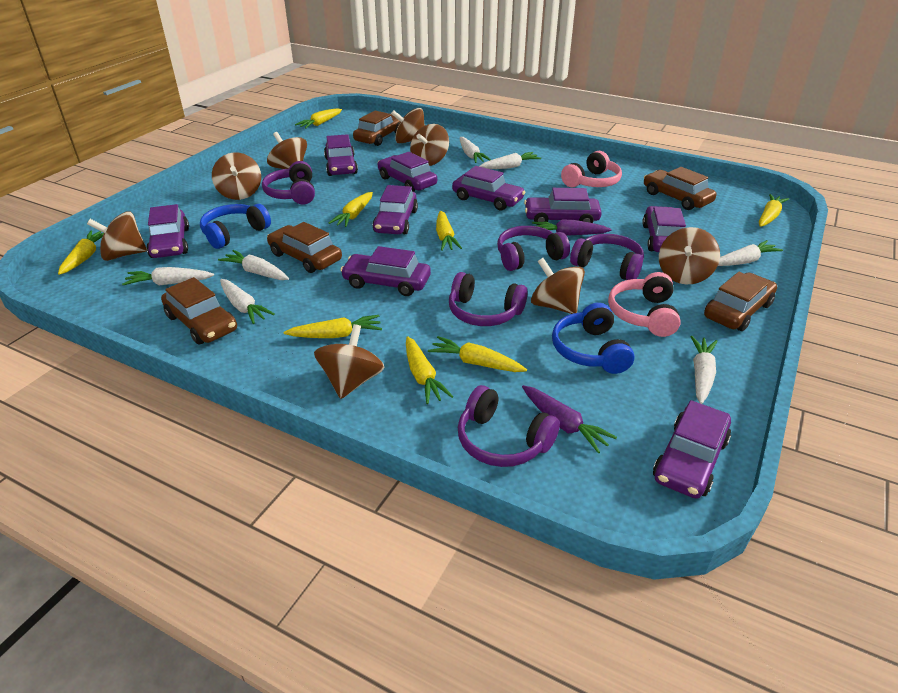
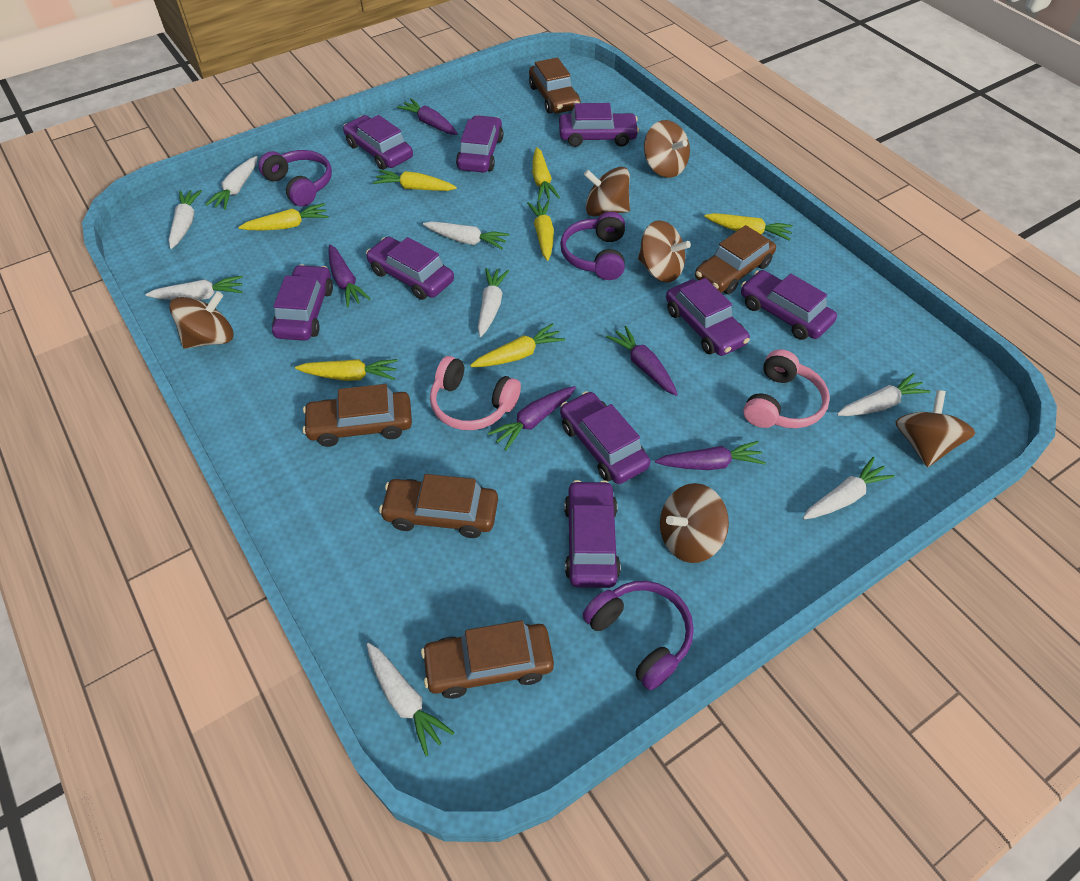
blue headphones: [200,204,271,249] [552,303,635,374] = 2 -> none = 0
brown spinning top: [87,211,147,261] [212,152,261,200] [267,132,307,169] [314,324,385,399] [391,108,425,143] [410,124,449,166] [531,258,585,314] [659,227,720,285] = 8 -> [169,291,233,349] [584,167,630,216] [638,220,691,282] [644,120,690,178] [660,483,729,563] [896,390,975,467] = 6
purple carrot: [522,385,617,453] [532,219,611,236] = 2 -> [328,245,370,307] [397,98,458,135] [488,386,576,451] [606,326,678,396] [655,441,766,470] = 5
purple headphones: [262,161,315,205] [449,272,528,326] [458,385,560,467] [497,226,570,271] [570,234,644,280] = 5 -> [258,150,332,207] [560,212,625,280] [583,581,694,690] = 3
white carrot: [122,267,214,285] [218,250,289,280] [220,279,275,324] [460,137,491,163] [479,152,541,169] [690,336,717,404] [718,240,783,266] = 7 -> [145,276,243,300] [169,190,202,249] [205,156,258,210] [366,643,455,756] [423,221,509,249] [478,268,509,337] [803,457,895,520] [837,373,931,416] = 8
yellow carrot: [58,230,104,275] [284,315,382,338] [295,108,342,129] [329,192,373,227] [406,336,453,404] [428,336,527,372] [436,211,462,251] [759,194,789,227] = 8 -> [239,203,329,230] [295,359,398,381] [373,170,457,191] [470,323,565,367] [527,200,554,261] [532,147,560,201] [704,213,793,241] = 7

